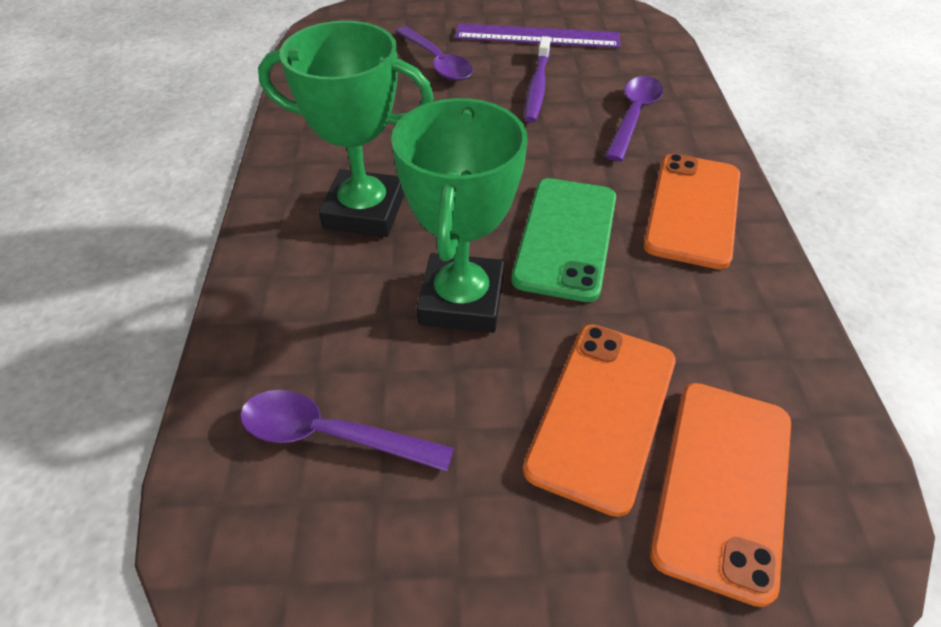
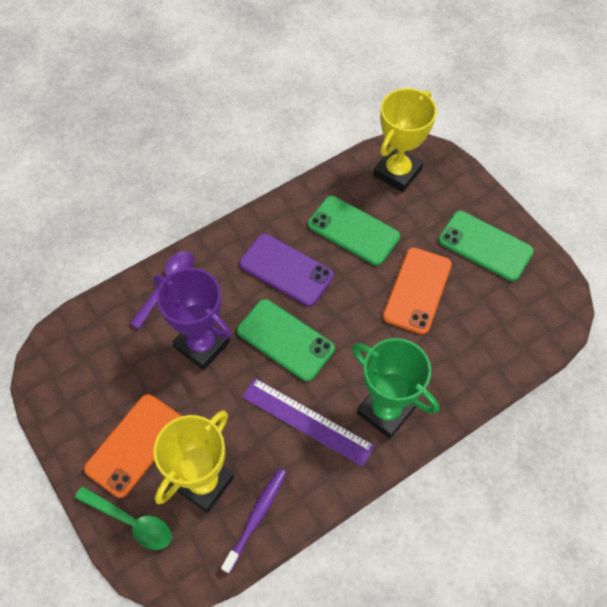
green phone: [511,178,616,302] = 1 -> [237,299,335,381] [308,196,400,265] [438,211,534,281] = 3
green spoon: none = 0 -> [75,486,172,550] = 1
green trophy: [258,21,434,237] [391,98,527,333] = 2 -> [352,338,439,439] = 1
orange phone: [523,324,676,517] [643,153,740,269] [650,383,791,607] = 3 -> [84,394,181,498] [383,247,452,335] = 2
purple phone: none = 0 -> [239,234,334,306] = 1
purple spoon: [240,390,454,472] [395,26,473,81] [605,76,663,161] = 3 -> [130,251,194,329] = 1
purple trophy: none = 0 -> [153,268,231,370] = 1
yellow trophy: none = 0 -> [153,410,234,513] [373,88,437,192] = 2

